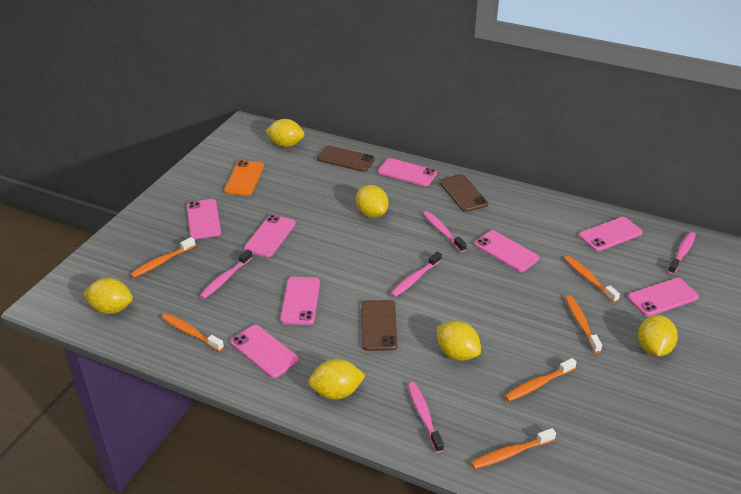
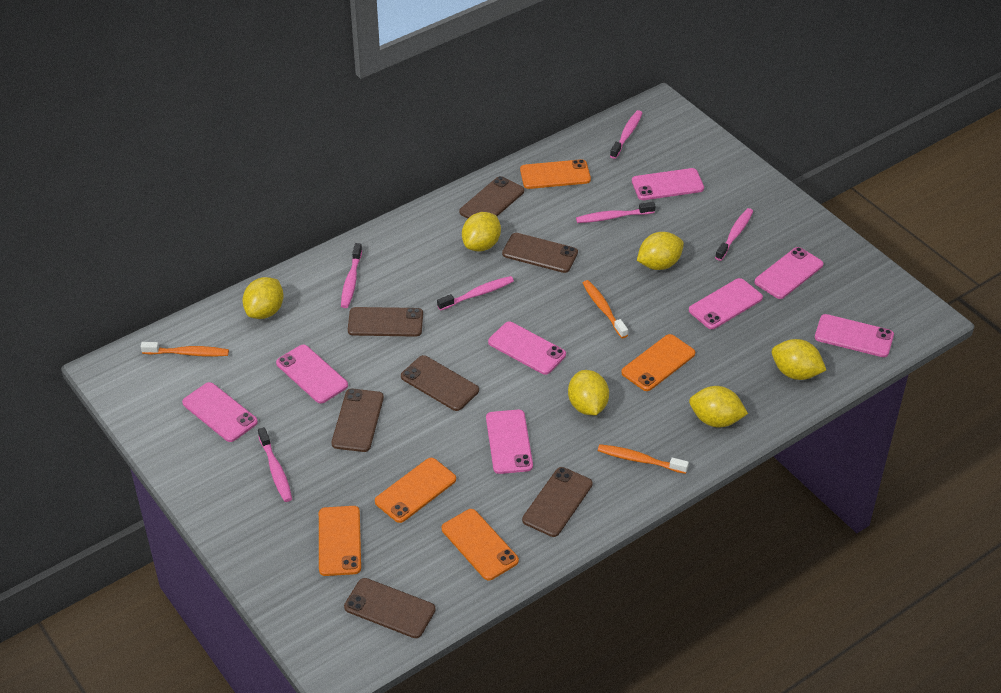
brown phone: [317,146,375,172] [361,300,398,351] [439,174,488,212] = 3 -> [332,389,384,452] [344,578,436,638] [348,307,423,337] [401,355,479,411] [459,176,524,219] [502,233,578,273] [522,467,593,537] = 7
orange phone: [224,160,264,196] = 1 -> [319,506,361,576] [375,458,456,523] [442,509,519,580] [520,159,591,189] [621,334,695,391] = 5
orange toothbrush: [130,237,196,278] [161,313,224,352] [471,428,556,469] [505,358,577,401] [564,256,620,303] [565,295,602,353] = 6 -> [141,342,229,357] [583,280,628,338] [598,444,689,474] = 3
pink toothbrush: [200,249,253,299] [390,251,442,297] [408,382,444,453] [423,211,467,252] [668,232,696,274] = 5 -> [258,427,292,502] [341,243,362,308] [437,276,514,311] [576,202,655,223] [610,110,642,159] [715,208,753,261] = 6

